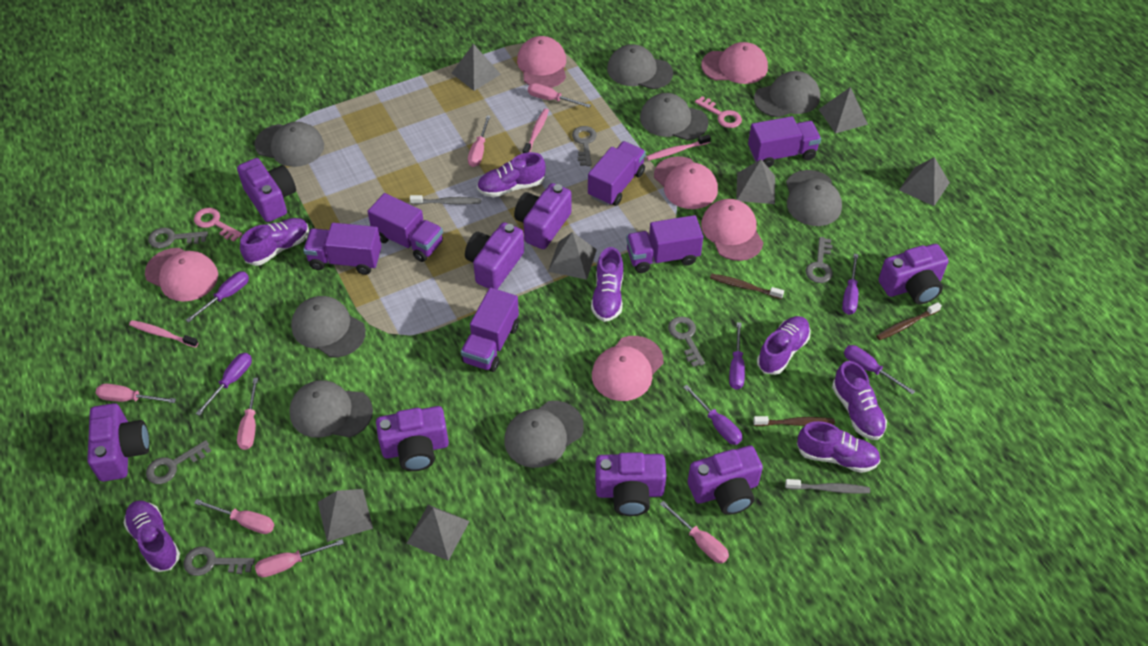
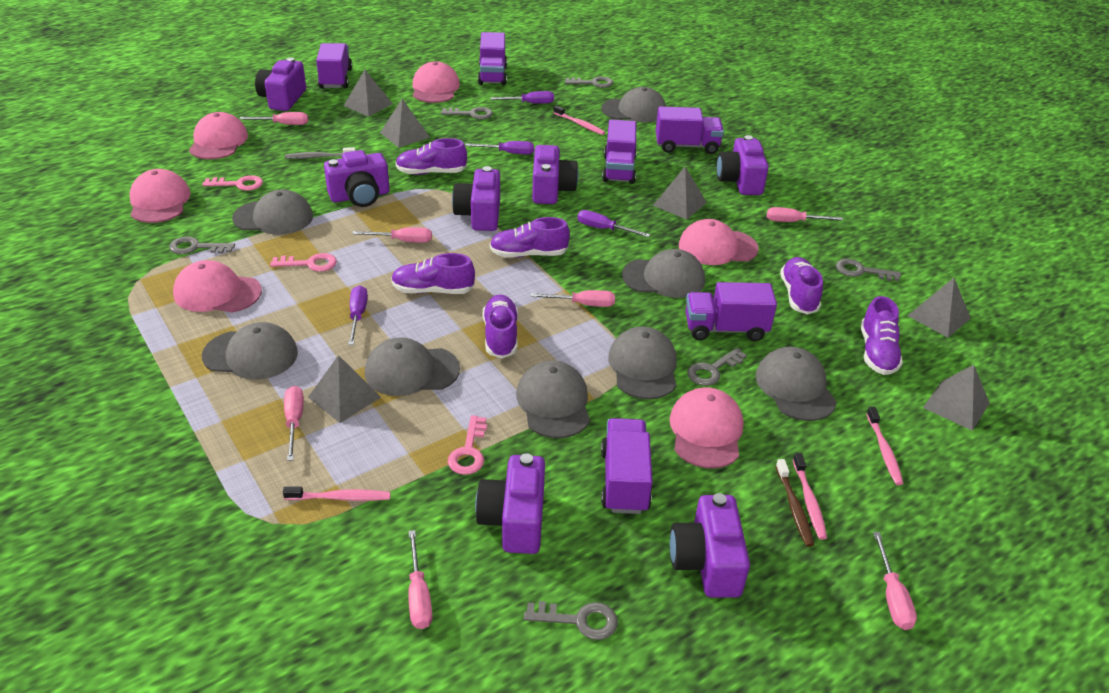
brown toothbrush: [710,274,784,299] [753,416,835,426] [876,302,942,340] = 3 -> [776,459,814,547] = 1
grey pyramid: [318,489,373,542] [407,505,470,561] [452,44,501,91] [548,232,597,280] [736,159,775,204] [818,87,868,134] [899,157,950,206] = 7 -> [308,355,381,423] [344,70,393,117] [380,99,430,148] [653,167,707,219] [907,278,971,337] [923,365,990,431] = 6
grey toothbrush: [410,195,481,205] [785,479,870,494] = 2 -> [285,147,356,159] = 1
pink key: [194,208,243,241] [695,96,742,128] = 2 -> [202,175,263,191] [270,253,337,272] [447,415,487,475] = 3
pink toothbrush: [129,320,198,348] [523,109,549,153] [646,134,711,161] = 3 -> [283,486,391,501] [553,105,605,135] [793,453,827,540] [866,407,903,485] = 4
purple camera: [87,403,150,482] [237,158,296,222] [376,406,449,471] [465,222,524,289] [514,183,571,249] [595,452,666,516] [688,446,763,515] [878,244,949,304] = 8 -> [255,58,306,111] [324,150,390,207] [452,166,500,231] [475,453,545,554] [532,145,579,204] [670,493,750,598] [717,135,769,195] = 7
purple screwdriver: [186,271,249,323] [195,353,252,416] [683,385,742,445] [729,322,745,390] [842,254,858,315] [844,345,915,395] = 6 -> [348,285,368,345] [465,141,534,154] [491,91,554,104] [577,210,650,237] = 4
purple shoe: [123,500,180,572] [240,218,309,266] [477,152,546,197] [591,247,623,322] [757,316,811,375] [797,421,881,473] [832,361,887,440] = 7 -> [391,253,475,294] [395,138,467,175] [483,295,518,358] [490,217,570,258] [780,257,823,315] [861,296,903,375] = 6

